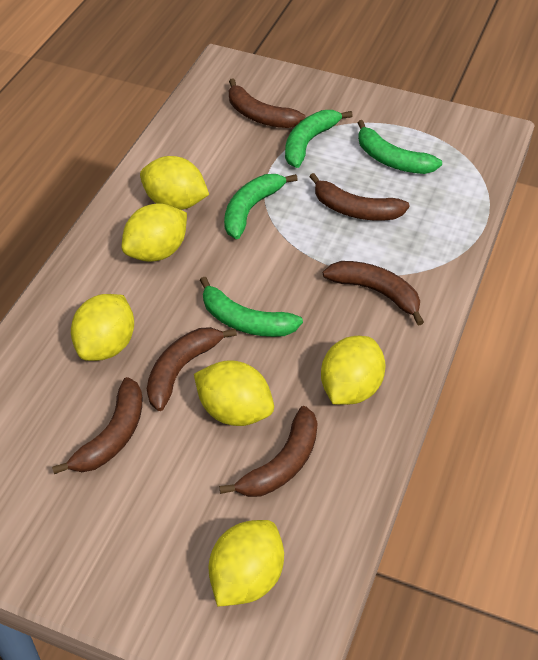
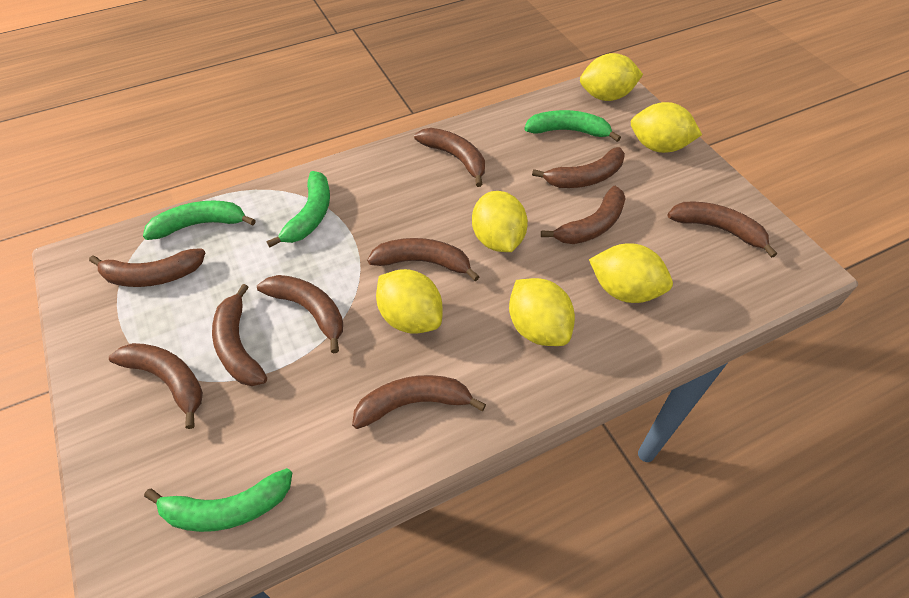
brown banana: [52,377,142,474] [147,327,237,411] [219,406,318,497] [229,78,306,128] [309,173,410,220] [323,261,424,326] = 6 -> [89,248,206,287] [109,343,203,429] [212,284,267,386] [257,275,343,353] [352,375,486,429] [367,238,480,281] [414,128,485,187] [532,147,625,188] [541,186,626,244] [667,202,777,258] = 10

